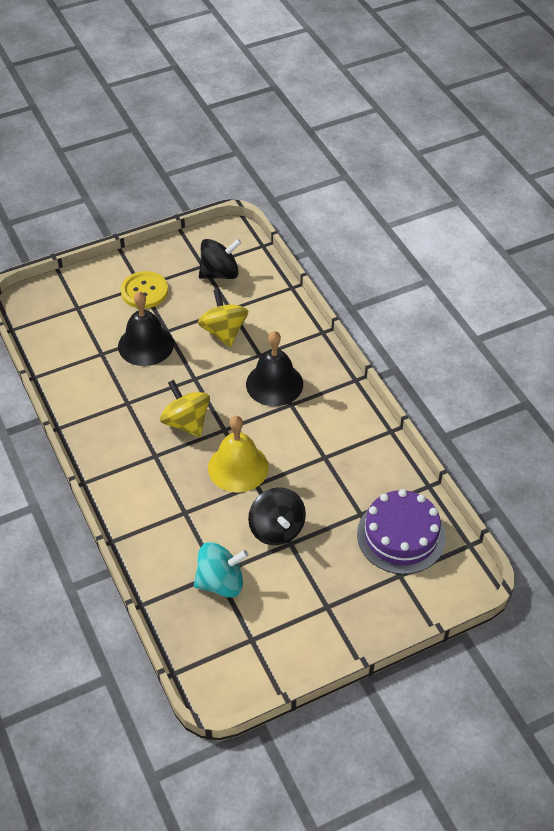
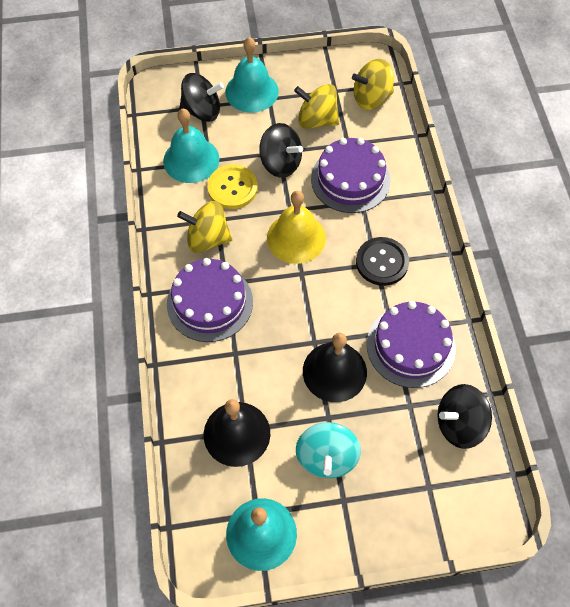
black button: none = 0 -> [356,237,409,286] = 1
black spinning top: [199,239,241,279] [248,487,306,545] = 2 -> [179,73,224,122] [259,123,303,178] [437,384,492,449] = 3
purple cake: [357,489,446,574] = 1 -> [167,258,253,342] [311,138,391,213] [367,301,456,388] = 3
turquoise bell: none = 0 -> [163,109,219,183] [225,37,279,113] [226,498,297,571] = 3
yellow spinning top: [160,380,210,437] [198,289,248,347] = 2 -> [177,201,232,253] [294,84,339,129] [352,59,394,110] = 3

